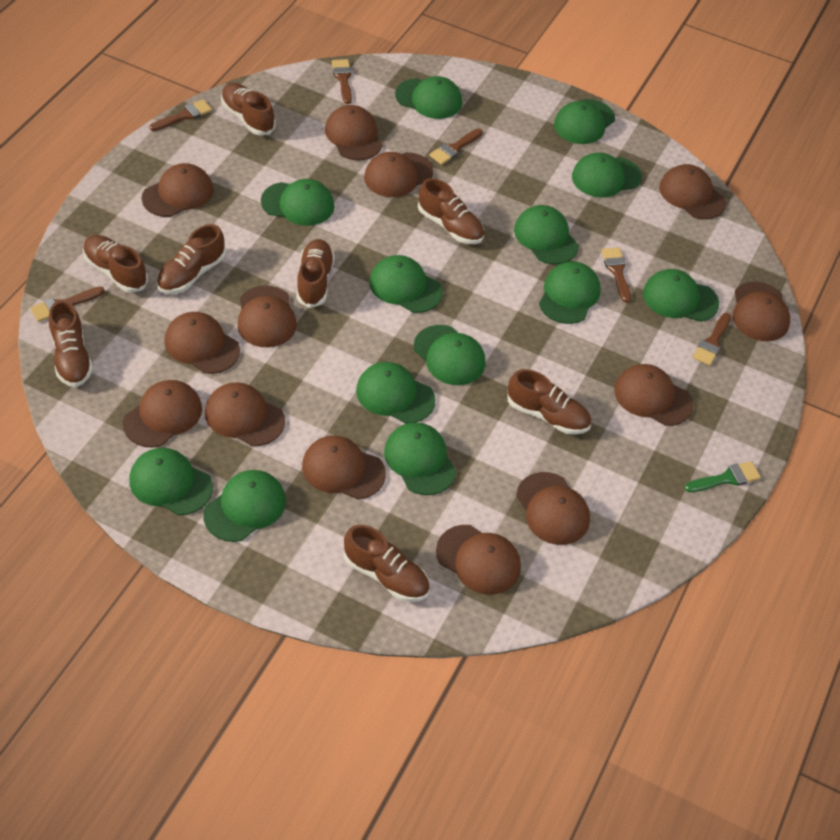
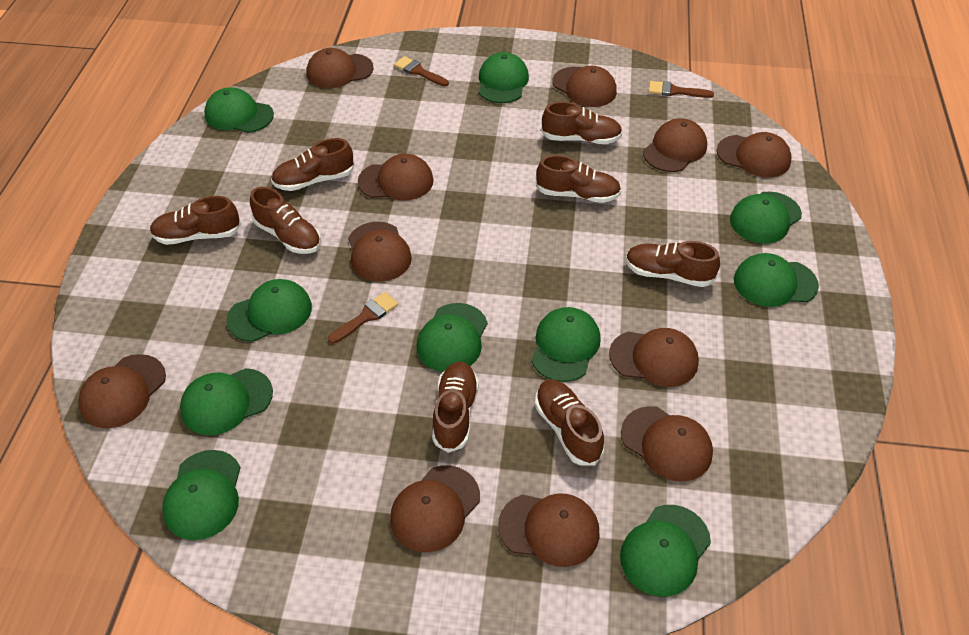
brown brush: [30,286,105,322] [149,99,212,131] [332,59,352,104] [429,129,483,165] [601,248,631,303] [692,313,731,366] = 6 -> [328,292,398,344] [394,56,449,87] [649,81,714,98] = 3
brown cap: [123,380,202,448] [142,163,213,217] [164,312,240,374] [205,382,285,446] [237,285,297,347] [302,435,386,499] [325,105,382,160] [364,152,434,197] [436,525,521,595] [516,472,590,545] [614,364,693,426] [659,164,726,219] [733,282,790,341] = 13 -> [78,354,166,428] [306,48,374,88] [348,222,412,282] [358,153,434,201] [390,465,480,552] [498,493,600,567] [552,66,617,107] [609,328,699,387] [621,406,713,482] [643,118,707,172] [717,132,792,178] = 11
green brush: [685,461,761,492] = 1 -> none = 0
green cap: [129,448,213,515] [203,470,286,542] [261,179,334,226] [356,362,436,424] [369,255,443,313] [384,422,456,495] [395,76,462,119] [414,325,486,385] [514,205,579,264] [539,261,601,324] [554,99,615,144] [572,152,642,198] [643,269,719,322] = 13 -> [162,450,241,540] [180,368,273,435] [204,87,274,133] [226,279,312,342] [417,303,488,372] [479,52,529,103] [531,307,601,382] [620,505,711,597] [730,191,802,244] [734,253,819,307] = 10

